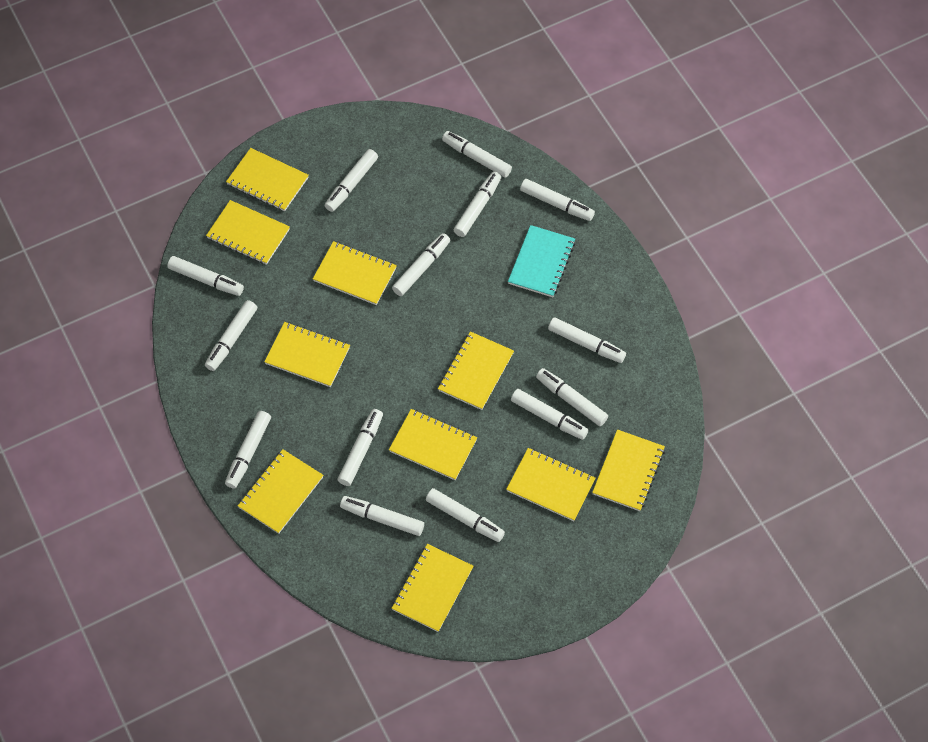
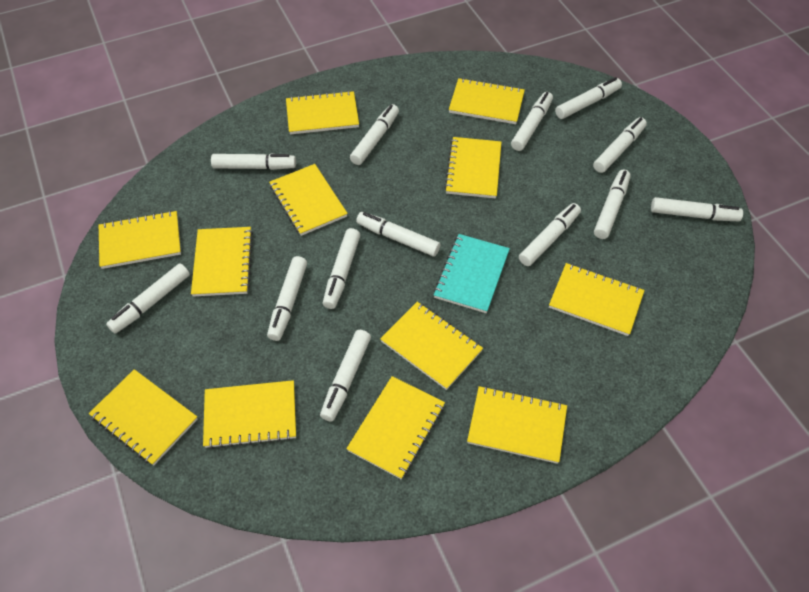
white marker: [167,256,244,296] [205,300,257,371] [225,411,271,489] [325,149,378,212] [338,409,383,486] [340,496,424,536] [392,233,450,296] [426,488,505,542] [442,131,512,178] [454,172,501,237] [511,389,588,440] [520,179,595,221] [536,368,608,426] [548,317,626,363] = 14 -> [106,263,190,334] [211,154,296,170] [267,256,307,341] [320,330,371,422] [323,228,360,309] [350,104,399,165] [356,212,440,257] [511,92,553,151] [519,203,581,266] [555,77,622,119] [593,117,647,173] [594,170,630,239] [651,197,743,221] = 13
yellow notebook: [206,200,290,265] [226,148,309,211] [238,449,323,534] [264,322,350,387] [313,241,397,305] [389,409,477,480] [392,544,473,632] [438,331,514,410] [506,448,596,521] [592,429,665,511] = 10 -> [89,369,198,466] [99,211,181,269] [191,227,253,297] [203,380,296,449] [269,164,348,236] [286,91,359,135] [346,376,445,479] [380,302,483,390] [444,137,501,199] [449,78,525,124] [467,386,567,464] [549,263,645,336] = 12

